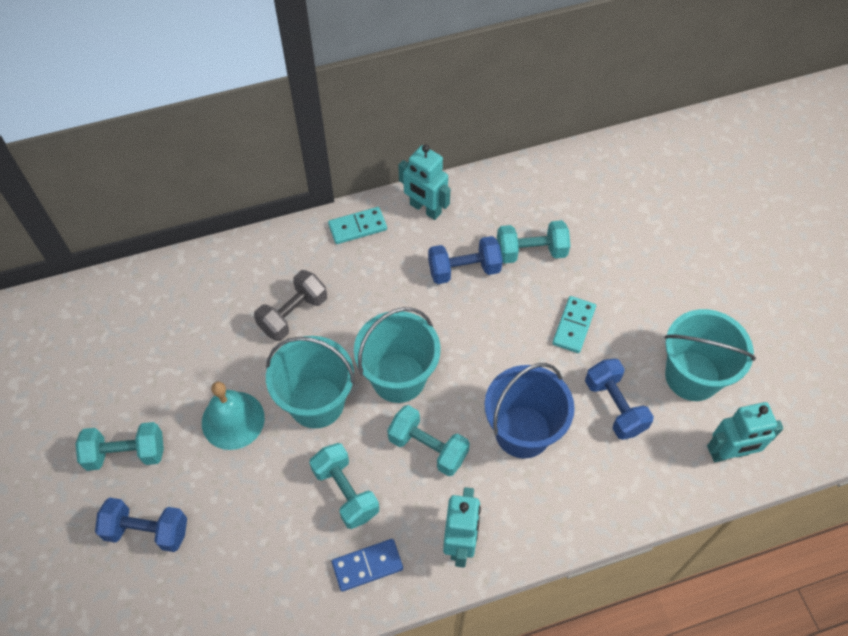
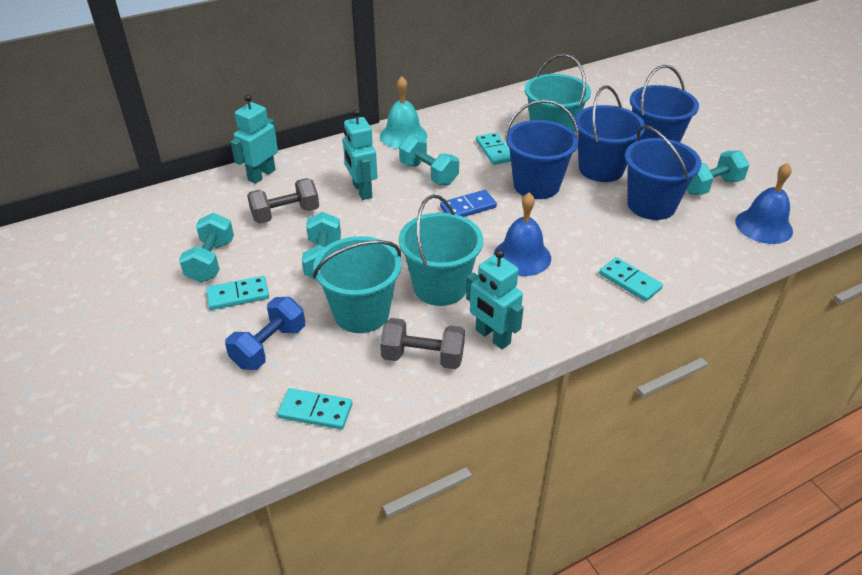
blue bell: none = 0 -> [494,192,551,276] [735,163,793,244] = 2
blue bucket: [484,363,575,458] = 1 -> [505,100,579,199] [575,86,645,182] [625,125,701,220] [630,65,699,142] = 4
blue dumbbell: [95,498,187,552] [428,236,503,284] [585,358,654,440] = 3 -> [225,297,305,370] = 1
grey dumbbell: [254,270,327,341] = 1 -> [247,178,319,224] [380,318,465,369] = 2
turquoise domino: [328,207,387,244] [552,296,596,353] = 2 -> [206,276,269,310] [277,388,352,429] [476,133,511,165] [599,257,663,302] = 4

